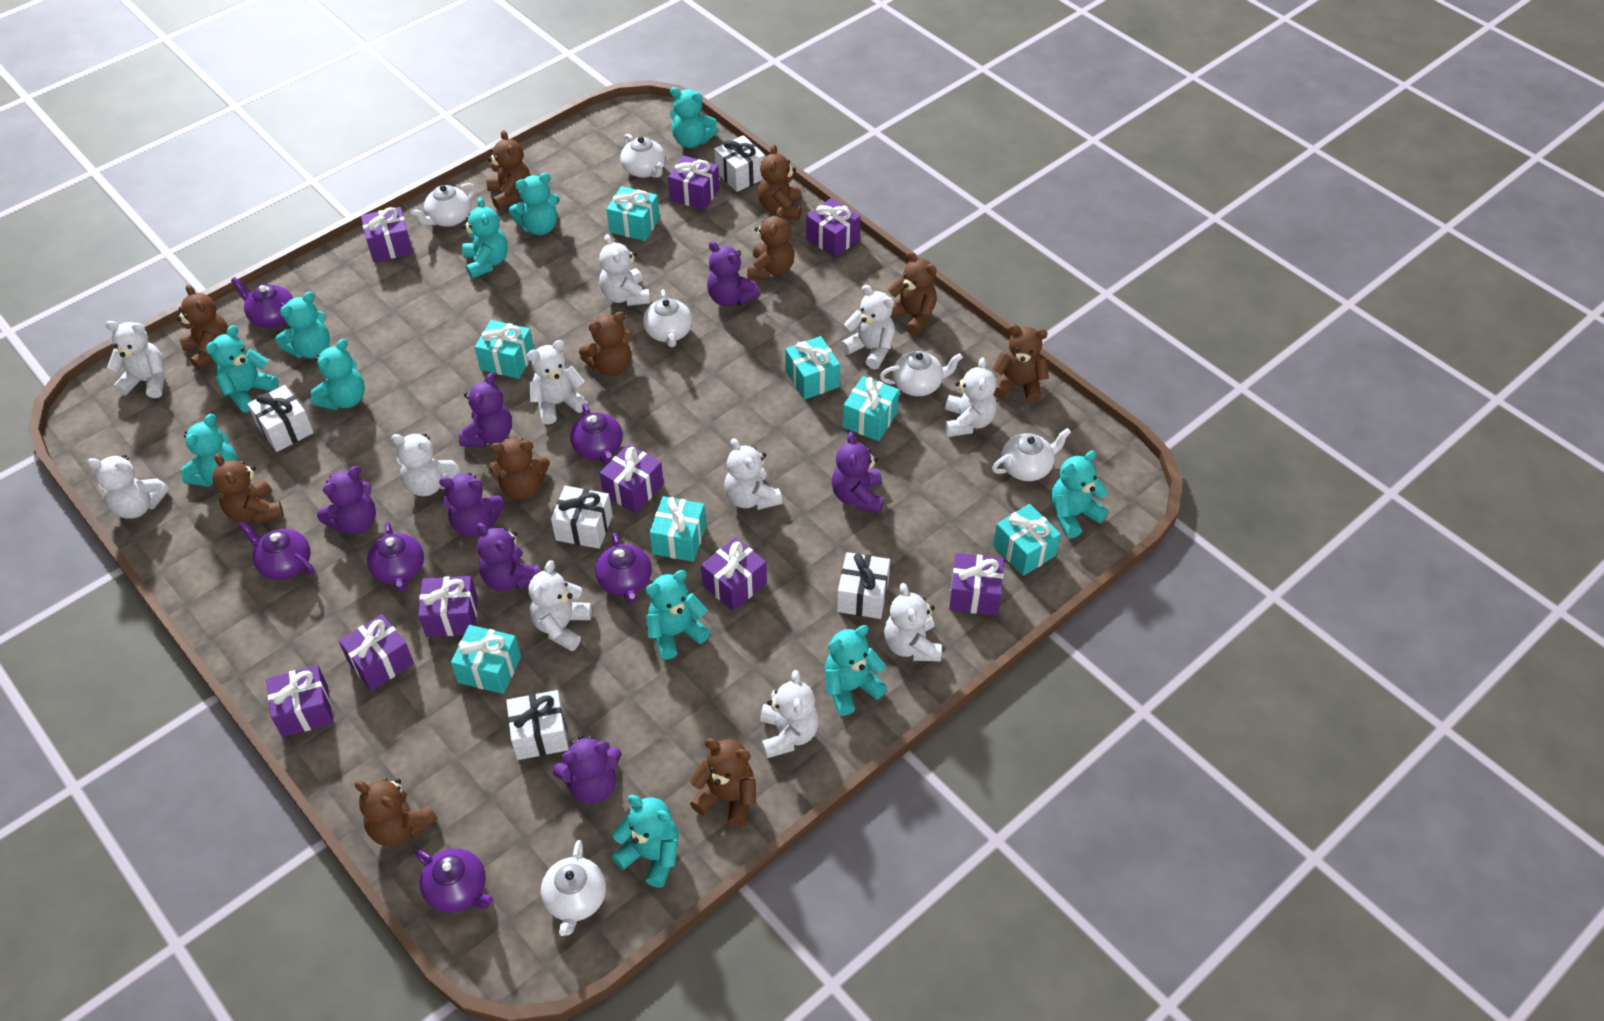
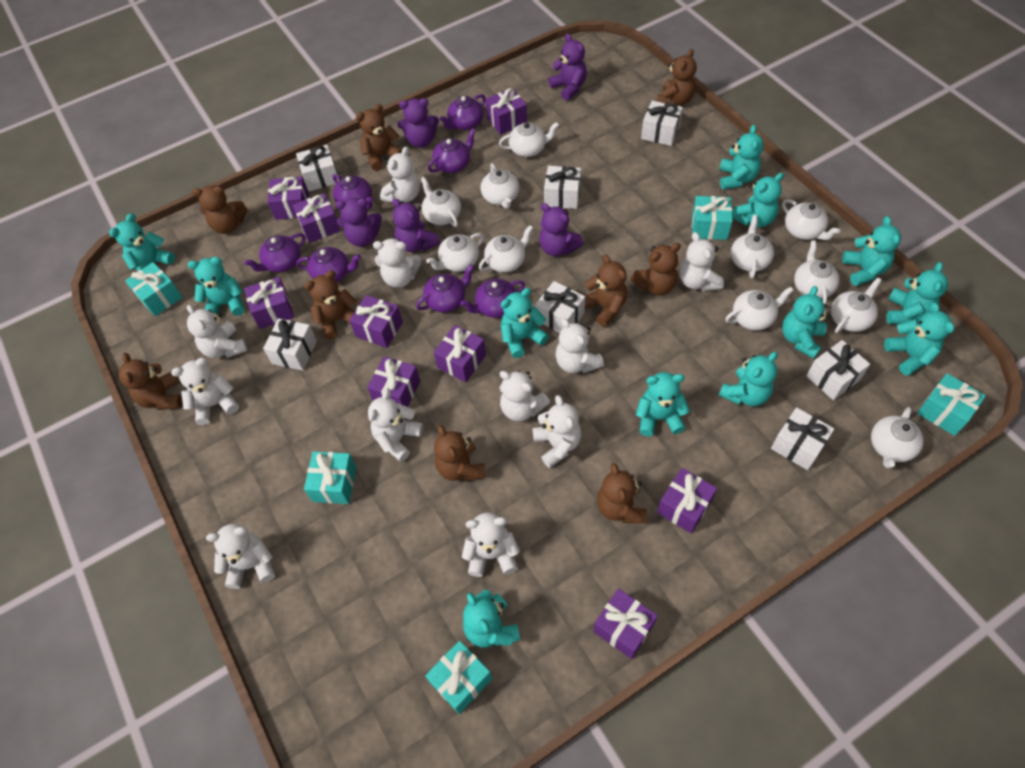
brown teddy bear: [177,285,229,370] [212,453,284,524] [354,778,438,847] [486,130,531,210] [489,437,550,500] [579,312,632,376] [690,738,756,827] [747,207,795,279] [758,144,802,220] [888,251,937,335] [992,324,1049,404] = 11 -> [119,353,183,410] [192,185,247,234] [304,270,357,340] [356,104,402,171] [434,425,486,481] [584,255,627,327] [597,463,647,524] [630,243,681,295] [657,49,697,105] = 9
purple teapot: [231,277,293,328] [238,520,314,580] [367,522,424,592] [415,848,493,913] [570,404,623,465] [595,533,652,604] = 6 -> [244,233,306,272] [296,247,361,282] [332,174,373,209] [416,264,474,312] [428,128,476,173] [440,94,486,130] [461,279,525,318] = 7
purple teddy bear: [317,466,376,534] [439,473,505,537] [459,373,512,447] [477,523,541,592] [553,735,622,804] [707,241,760,307] [831,432,884,513] = 7 -> [335,198,382,247] [392,198,440,252] [397,98,439,148] [539,203,583,256] [548,34,587,101] = 5
turquoise gift: [451,625,521,694] [475,320,534,379] [606,186,660,241] [649,496,706,562] [785,336,840,400] [843,376,899,441] [993,504,1061,576] = 7 -> [125,262,183,316] [304,451,356,504] [425,641,492,714] [692,196,732,240] [917,373,986,436] = 5
turquoise teddy bear: [181,414,238,487] [206,325,279,412] [276,292,330,358] [311,339,365,410] [462,197,508,278] [509,173,560,235] [611,795,679,888] [646,570,710,660] [670,87,718,148] [825,625,887,716] [1051,450,1108,538] = 11 -> [109,213,175,271] [188,257,245,316] [463,590,520,648] [501,288,548,358] [636,372,690,436] [719,125,764,190] [719,352,778,406] [732,173,784,227] [782,286,830,359] [842,216,901,286] [884,302,954,376] [886,262,948,324] = 12
white gift: [247,385,314,452] [506,690,569,760] [551,486,613,549] [714,135,765,192] [837,552,890,619] = 5 -> [263,318,317,371] [296,145,339,191] [536,281,585,333] [544,166,581,209] [641,101,683,146] [771,407,834,470] [807,340,870,400] = 7
white teapot: [411,183,475,227] [541,840,606,936] [620,134,665,178] [643,290,692,347] [880,351,963,396] [992,428,1071,481] = 6 -> [421,176,461,227] [426,233,484,272] [479,225,533,273] [481,163,519,209] [499,122,559,157] [725,287,794,330] [731,215,774,279] [782,199,841,240] [794,241,840,304] [831,277,882,333] [871,407,924,469] = 11

